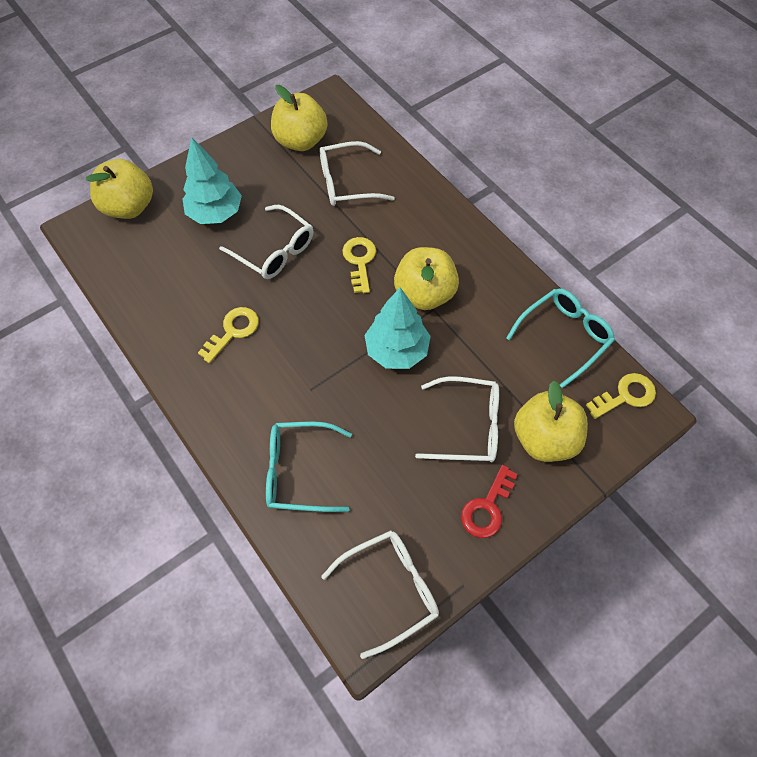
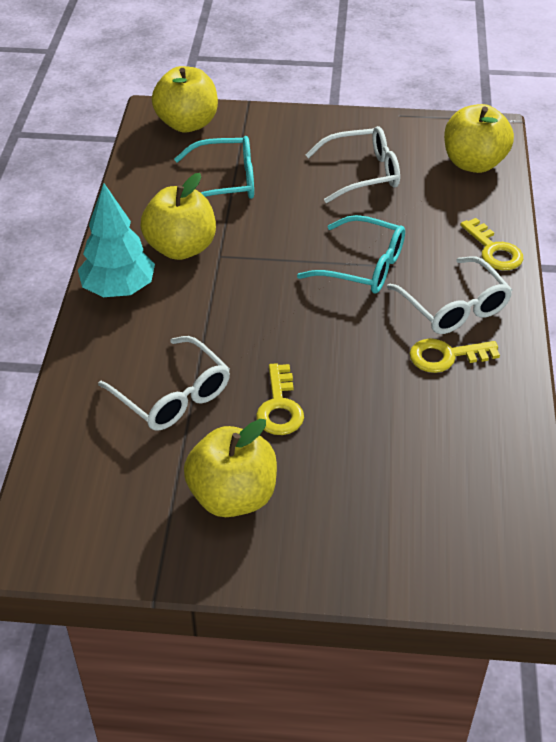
red key: [461,465,518,538] = 1 -> none = 0
turquoise tree: [183,137,242,224] [365,287,431,369] = 2 -> [78,183,155,297] = 1
white glasses: [219,205,313,279] [320,141,395,206] [321,530,439,659] [415,376,499,462] = 4 -> [98,336,230,431] [306,126,400,203] [387,256,512,334] = 3

